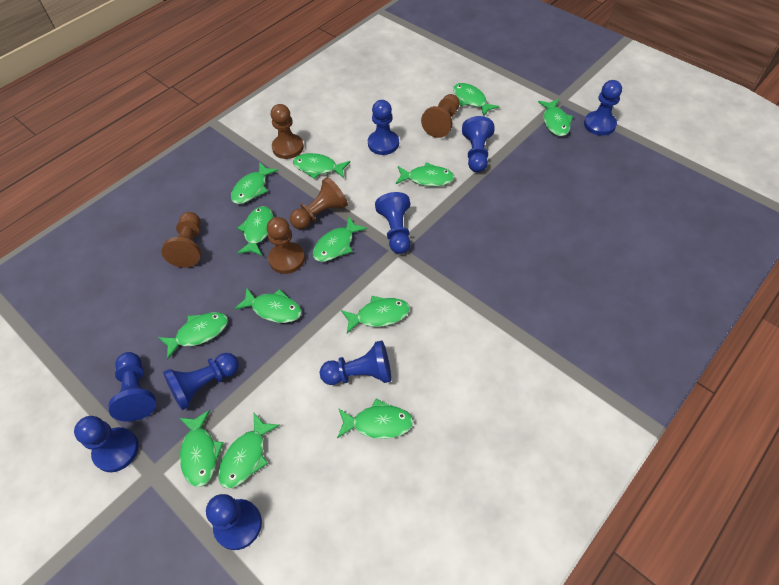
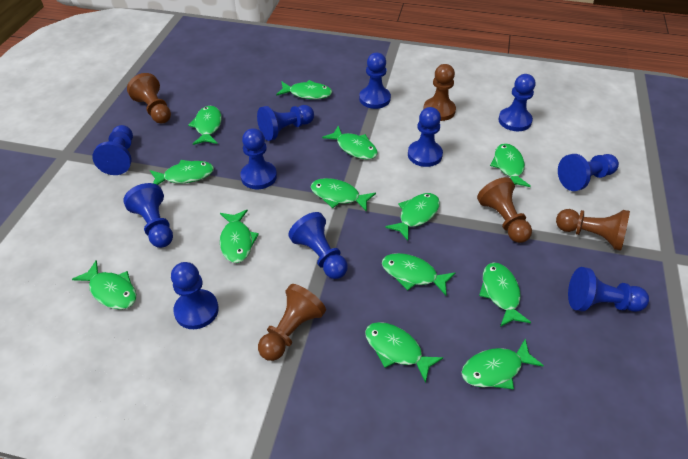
blue pawn: [74,416,139,472] [109,352,156,422] [163,353,239,410] [206,494,262,550] [320,341,391,385] [368,100,399,155] [375,192,410,254] [462,116,494,172] [584,80,622,136] = 9 -> [92,125,133,175] [123,183,173,248] [171,262,219,329] [240,128,277,189] [257,105,314,141] [288,212,348,279] [359,53,391,109] [408,107,443,167] [498,74,536,131] [558,154,619,191] [568,267,649,312] = 11

